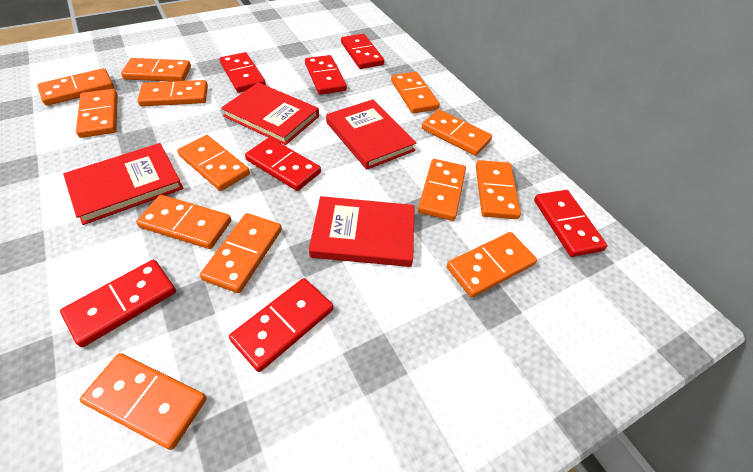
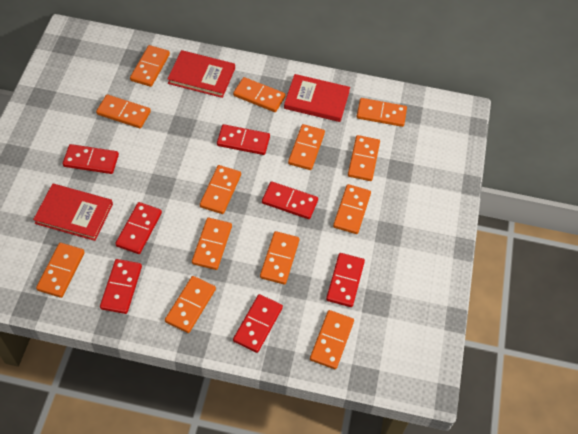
red book: [63,143,183,225] [221,82,319,145] [309,196,414,267] [326,99,417,170] = 4 -> [33,184,113,241] [168,50,235,98] [284,74,350,122] = 3

